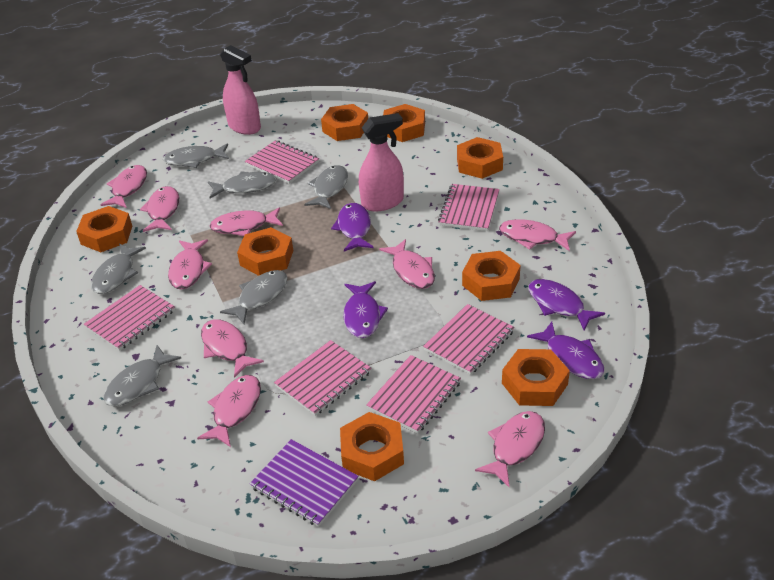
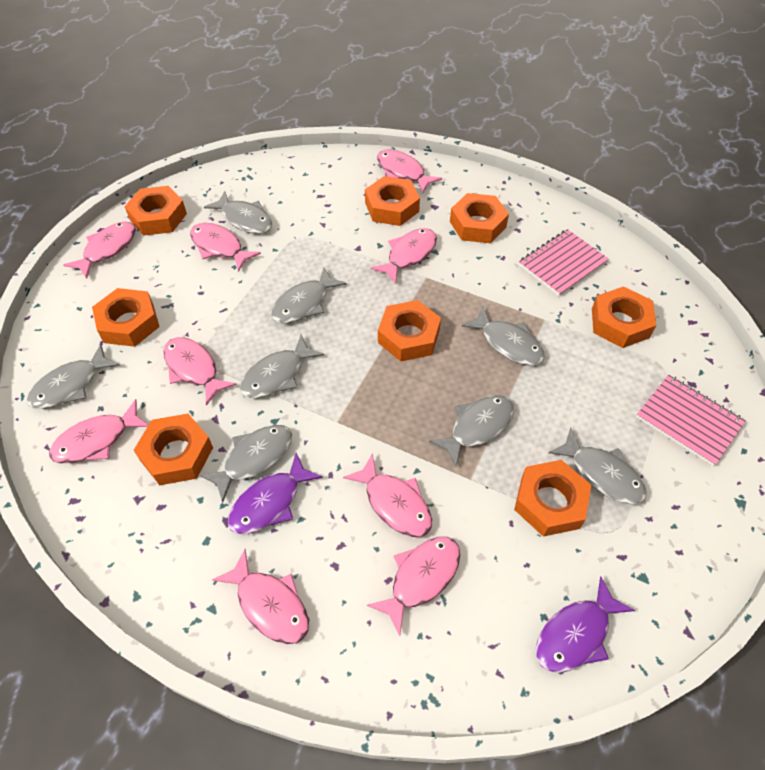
grey fish: [91,243,146,294] [104,345,181,406] [163,144,229,168] [208,171,277,199] [220,270,288,324] [304,165,348,209] = 6 -> [27,344,120,409] [199,425,292,503] [204,191,272,234] [240,335,324,398] [271,268,347,323] [429,395,514,467] [461,307,545,365] [548,428,647,504] = 8
pink notebook: [84,285,175,351] [245,140,319,184] [274,340,371,416] [366,355,461,434] [423,304,515,375] [438,184,500,231] = 6 -> [519,229,609,296] [636,375,745,466] = 2
pink spray bottle: [220,45,261,135] [359,113,404,211] = 2 -> none = 0
purple fish: [331,203,374,251] [343,281,388,338] [527,322,604,379] [528,279,605,331] = 4 -> [228,453,323,534] [536,576,635,673] = 2
purple notebook: [250,439,359,527] = 1 -> none = 0

